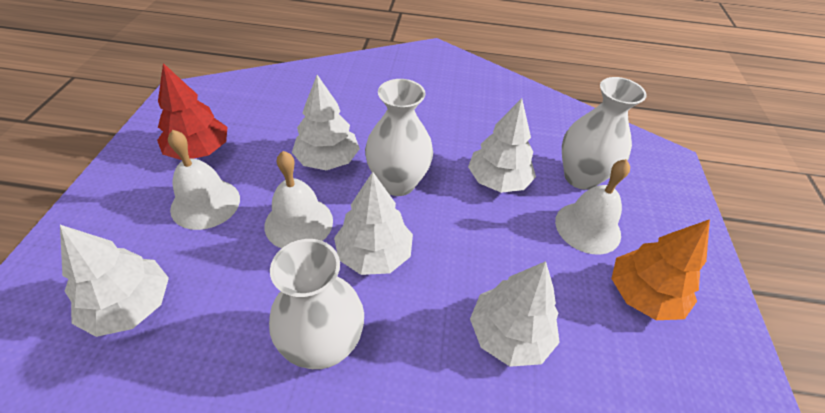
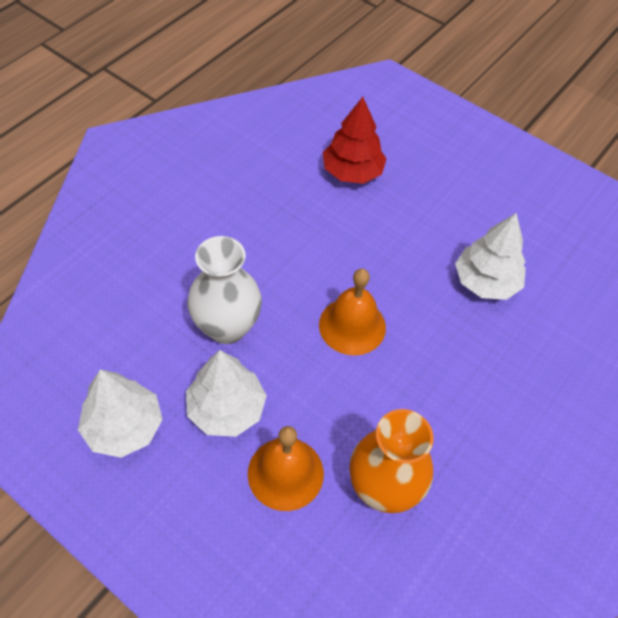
orange bell: none = 0 -> [248,426,324,511] [319,269,386,355] = 2
orange tree: [611,219,710,320] = 1 -> none = 0
orange vase: none = 0 -> [349,409,434,513] = 1
white bell: [168,130,240,230] [264,151,333,249] [555,159,630,255] = 3 -> none = 0
white tree: [60,225,169,337] [292,75,360,170] [334,172,413,275] [468,98,536,193] [470,261,560,367] = 5 -> [78,369,163,458] [186,350,267,437] [455,213,526,300] = 3
white vase: [269,239,364,369] [365,79,433,196] [562,77,647,190] = 3 -> [187,236,262,344] = 1

